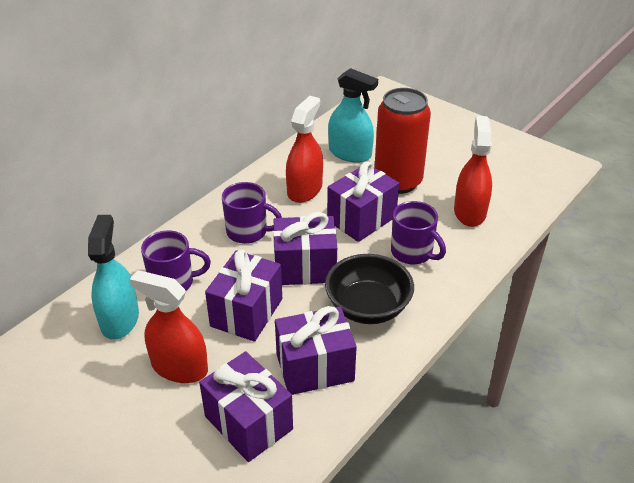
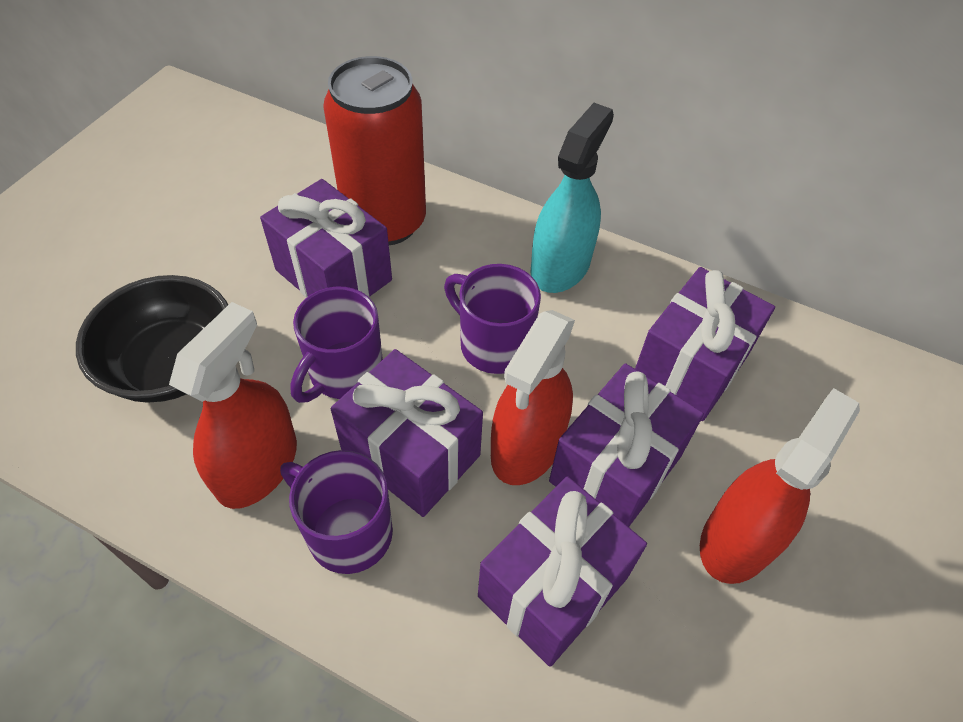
turquoise spray bottle: [88,215,139,340] [328,68,378,163] = 2 -> [531,103,614,293] = 1

